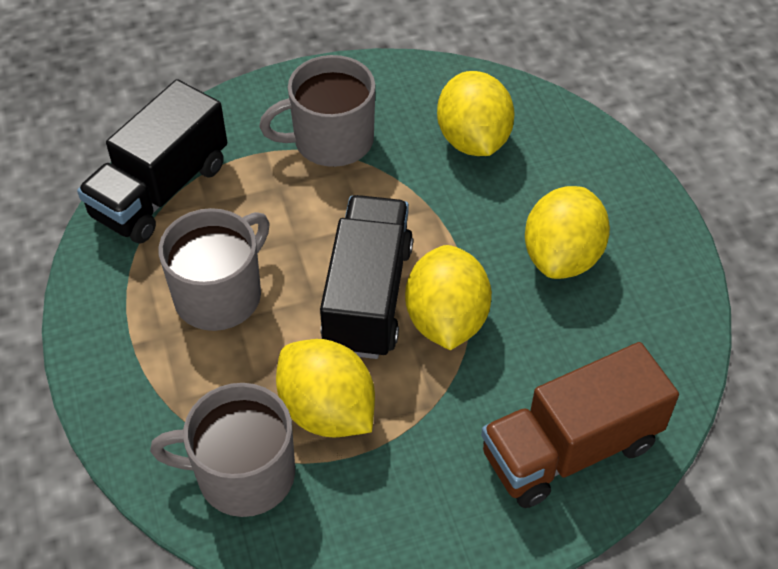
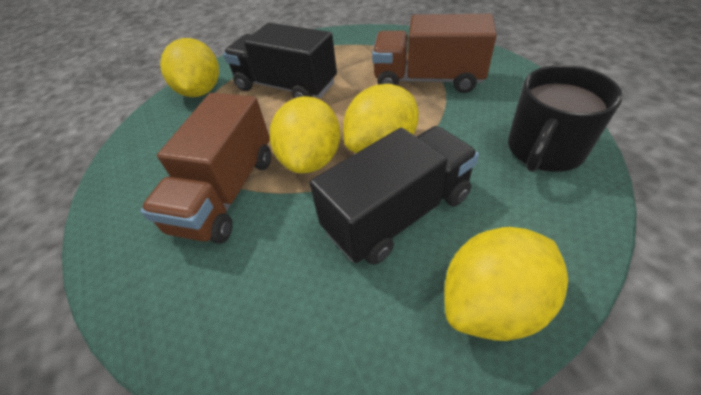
black mug: none = 0 -> [508,65,623,172] = 1
brown truck: [481,342,679,508] = 1 -> [141,93,271,244] [372,14,497,93] = 2
grey mug: [150,383,295,517] [159,208,270,331] [259,55,376,167] = 3 -> none = 0

